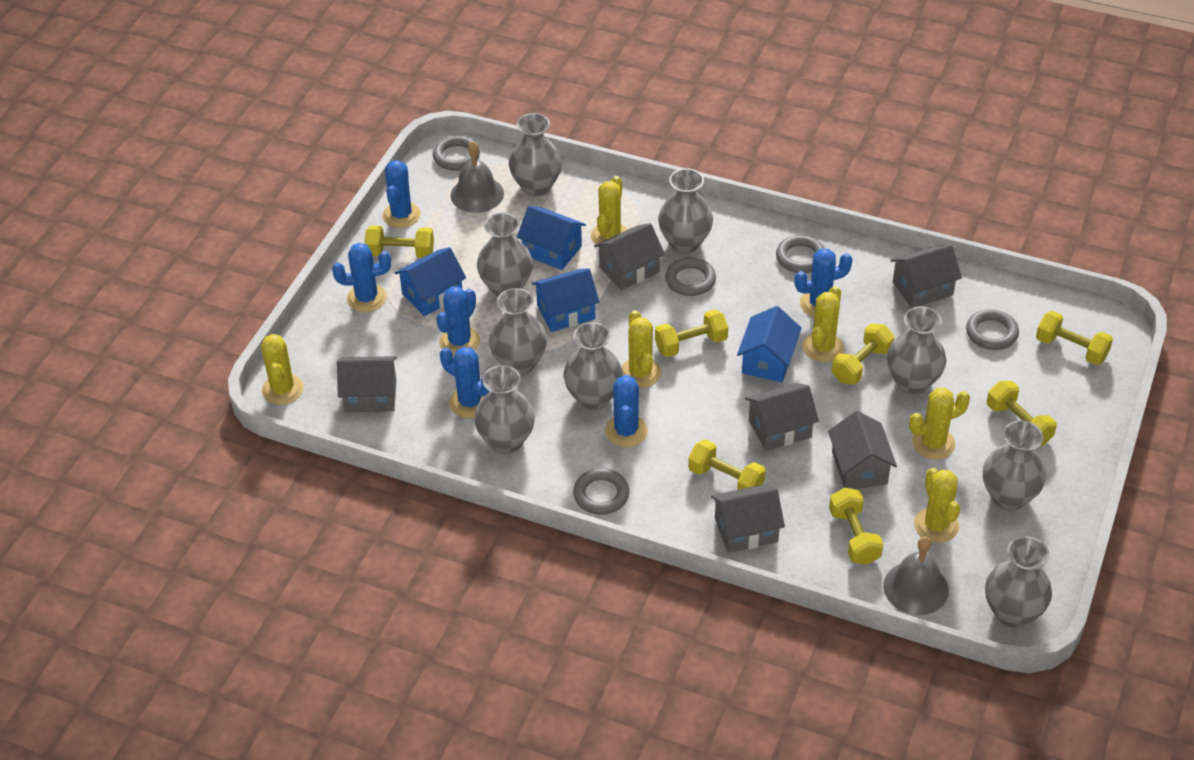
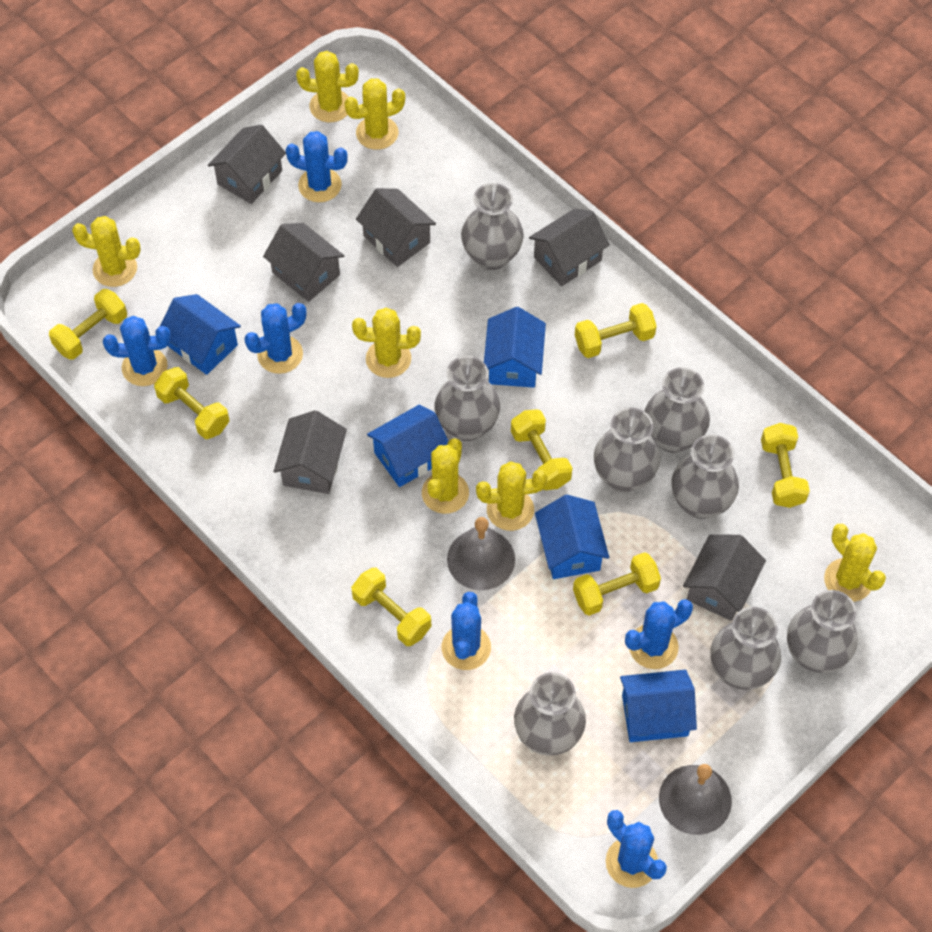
blue house: [395,247,466,316] [517,206,586,270] [532,269,599,332] [737,306,802,382] = 4 -> [160,294,241,375] [367,405,448,487] [484,307,546,388] [535,495,609,579] [620,670,697,742] = 5
grey ring: [433,136,480,171] [573,468,629,515] [665,257,716,296] [776,235,825,273] [966,309,1019,350] = 5 -> none = 0
grey vase: [474,365,535,454] [477,213,533,297] [489,288,547,375] [509,113,562,197] [563,322,623,410] [658,168,713,253] [887,306,946,394] [983,420,1046,511] [985,536,1052,628] = 9 -> [434,356,500,441] [461,183,524,270] [514,673,586,755] [594,408,661,493] [644,367,710,453] [671,434,739,519] [711,607,781,690] [787,590,858,673] = 8
yellow cactus: [261,334,304,405] [591,176,628,244] [621,310,662,388] [802,286,844,362] [909,388,970,460] [914,468,960,543] = 6 -> [72,216,141,287] [296,51,359,122] [344,78,405,150] [352,307,421,378] [422,438,469,514] [476,461,548,531] [824,524,886,602] = 7

